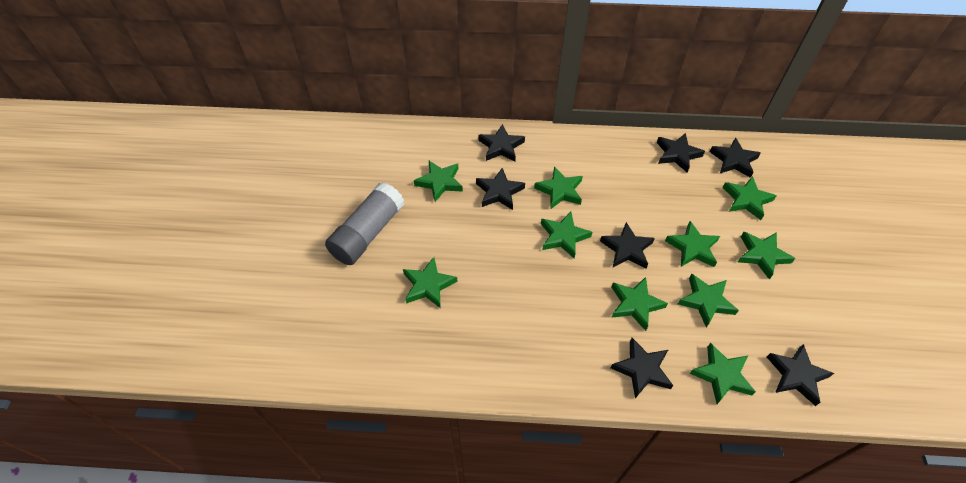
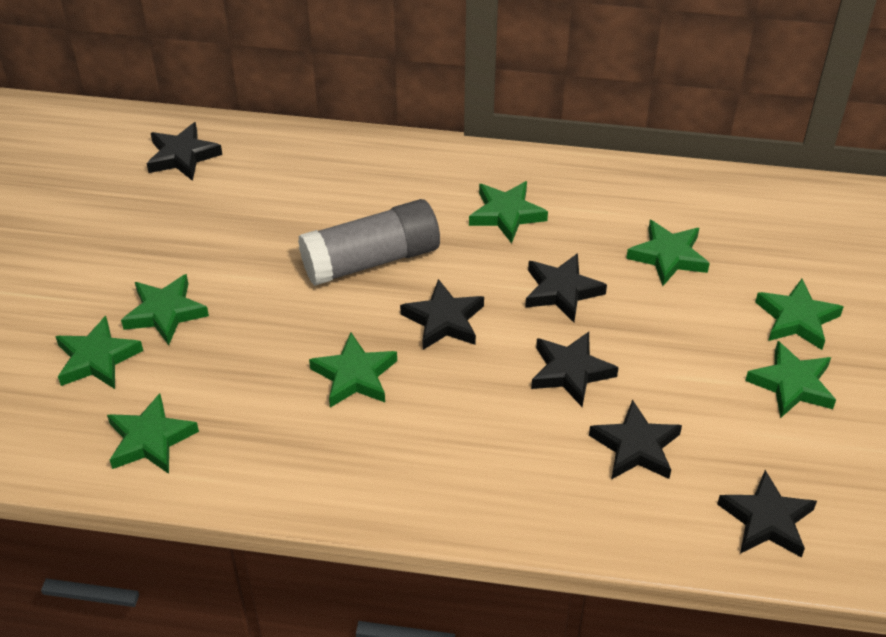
black star: [476,168,525,210] [478,124,525,162] [600,222,655,269] [611,338,674,399] [657,133,705,172] [710,137,761,178] [767,344,834,406] = 7 -> [146,122,222,181] [400,279,484,350] [525,253,607,322] [531,332,619,407] [589,399,682,479] [717,470,817,557] = 6
green star: [403,257,457,309] [414,161,463,202] [534,166,583,209] [541,212,592,258] [611,277,668,331] [665,221,720,267] [678,274,739,327] [690,343,756,404] [723,176,777,220] [738,232,796,279] = 10 -> [55,316,143,389] [107,393,199,474] [121,274,209,345] [309,333,397,407] [469,181,548,243] [626,220,710,286] [745,341,836,418] [755,279,843,350] = 8

